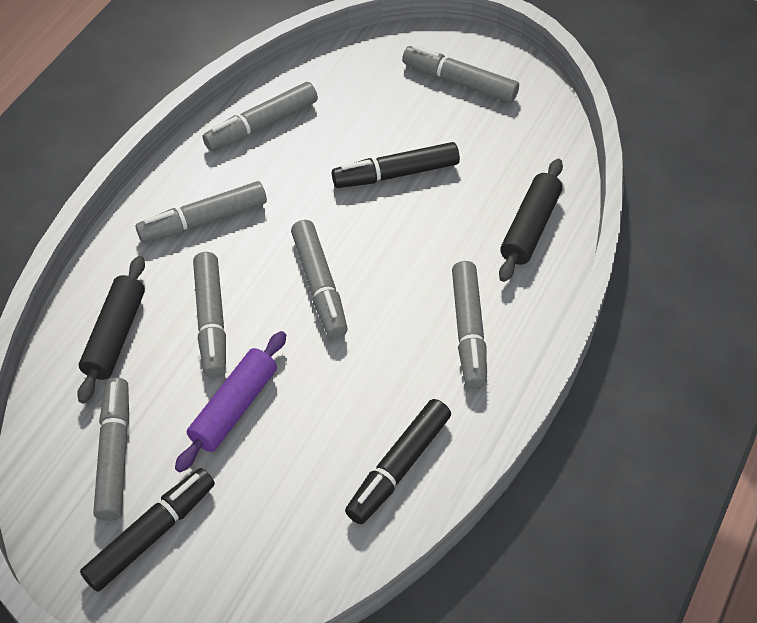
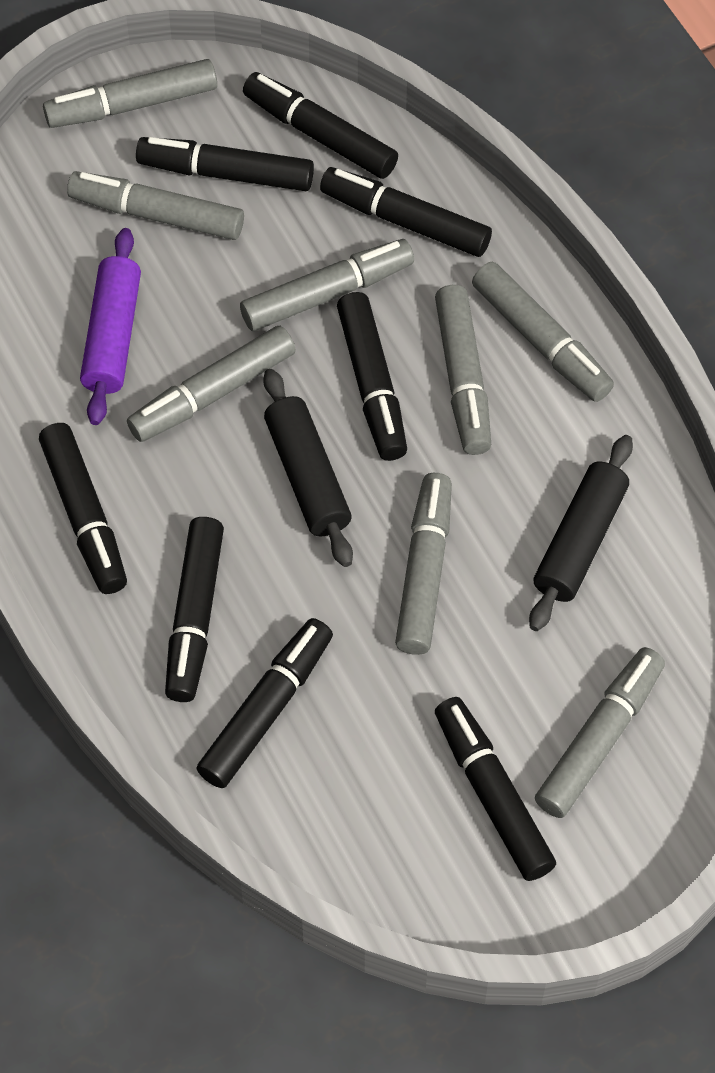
black marker: [80,468,215,592] [332,142,460,188] [345,399,451,524] = 3 -> [39,423,127,594] [136,137,314,191] [165,517,224,702] [196,618,333,788] [243,72,398,179] [320,167,492,257] [337,292,407,461] [435,697,556,881] = 8
grey marker: [93,377,129,521] [136,181,267,243] [193,252,226,378] [202,82,318,151] [291,220,348,339] [402,45,519,103] [452,261,487,389] = 7 -> [43,59,217,128] [67,171,244,240] [127,326,296,442] [240,239,414,331] [395,473,452,655] [435,285,491,455] [472,262,614,402] [535,647,665,818] = 8

